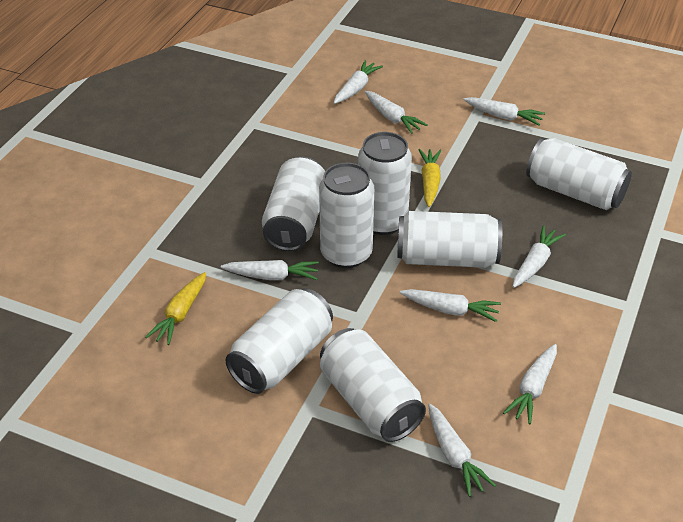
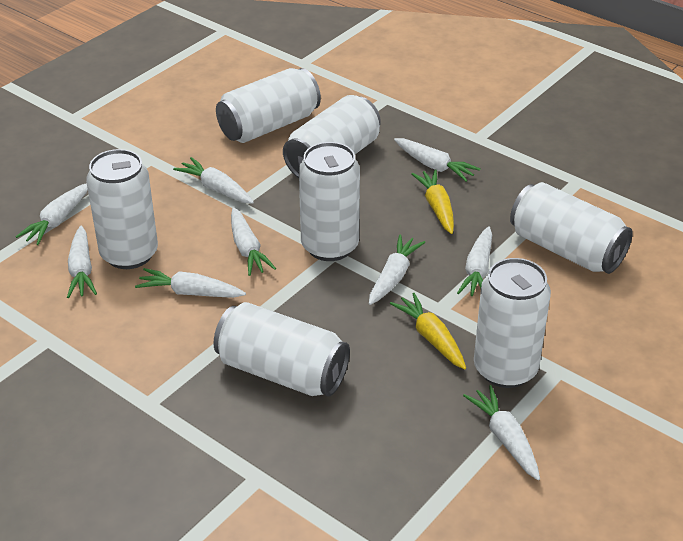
white carrot: [221,260,319,280] [334,60,383,104] [365,91,428,134] [400,289,501,322] [428,404,496,497] [463,97,545,126] [503,344,557,424] [513,226,566,288] = 8 -> [16,183,88,245] [67,226,97,298] [135,268,246,298] [173,157,254,204] [231,207,276,276] [369,234,425,305] [394,138,480,182] [457,226,492,296] [463,385,540,480] = 9

